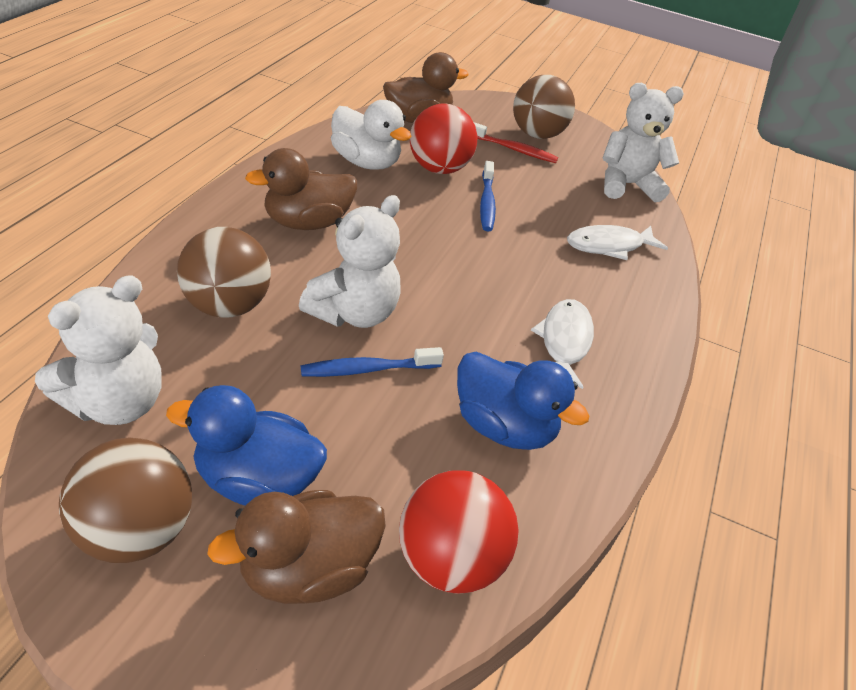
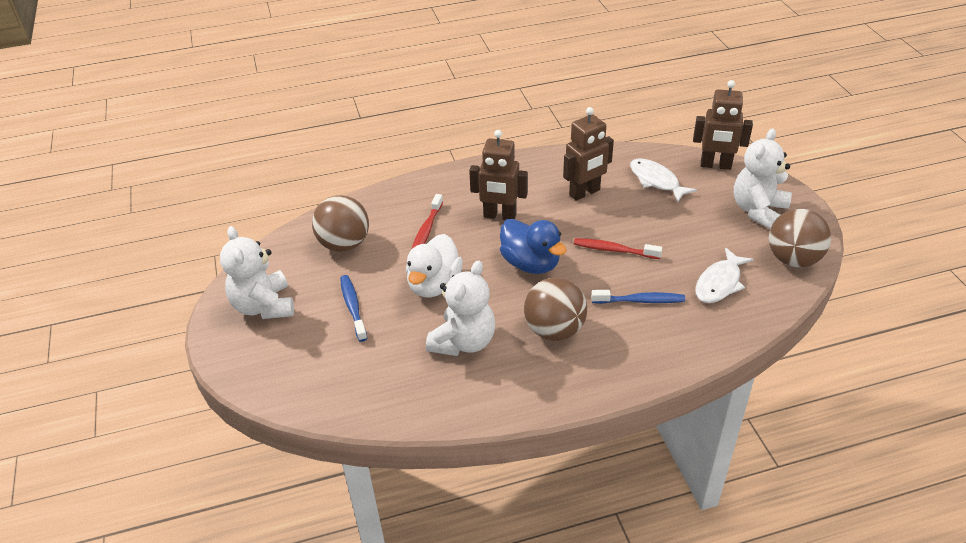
blue duck: [166,385,327,506] [457,352,589,450] = 2 -> [500,219,567,274] = 1
brown duck: [207,490,386,604] [245,148,357,230] [383,52,468,123] = 3 -> none = 0
brown robot: none = 0 -> [469,130,528,220] [563,107,614,201] [693,80,753,170] = 3
red ball: [399,470,519,594] [410,104,478,174] = 2 -> none = 0
red toothbrush: [474,122,558,163] = 1 -> [411,194,443,250] [574,238,662,259] = 2

